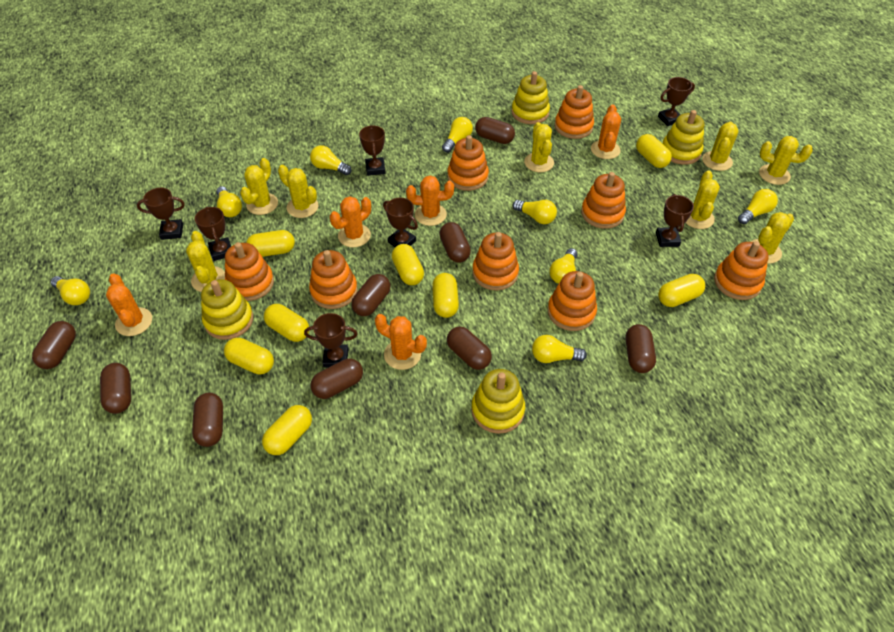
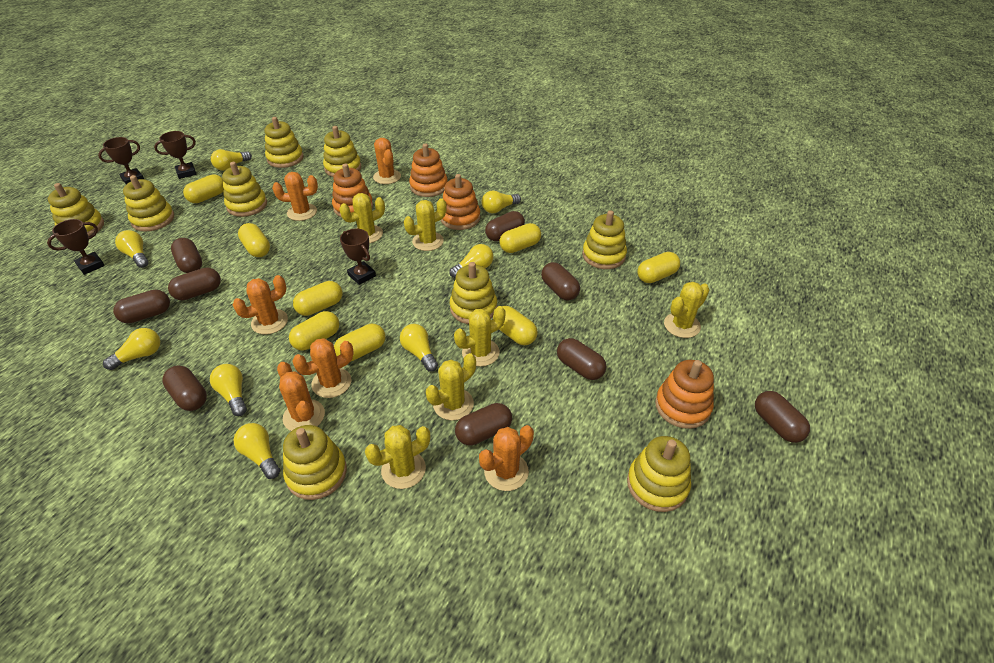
brown trophy: [137,188,185,240] [195,207,231,261] [304,313,358,368] [359,125,386,176] [383,198,418,247] [656,194,694,247] [658,77,695,126] = 7 -> [47,219,105,275] [98,137,144,184] [154,131,197,179] [340,229,376,285] = 4
orange cactus: [106,273,152,336] [330,196,371,247] [375,314,427,370] [406,175,454,226] [591,104,621,159] = 5 -> [233,275,288,334] [272,172,318,221] [277,362,325,431] [292,338,354,398] [373,138,401,184] [479,425,534,491] = 6
orange stacking toy: [225,242,274,301] [309,250,358,309] [447,135,489,191] [472,232,519,290] [547,271,597,331] [555,85,594,139] [581,172,626,229] [714,241,768,300] = 8 -> [332,164,373,217] [409,143,447,197] [440,174,480,230] [655,360,714,429] = 4
yellow cactus: [186,231,225,292] [240,158,278,215] [278,165,319,218] [524,122,554,172] [685,171,720,229] [702,122,738,171] [751,212,794,264] [759,136,813,185] = 8 -> [339,193,385,243] [365,425,430,489] [404,198,447,251] [426,353,476,420] [454,306,506,367] [664,282,709,338] = 6
yellow stacking toy: [201,279,253,340] [471,369,525,434] [511,71,550,124] [663,110,704,165] = 4 -> [48,183,104,236] [123,175,174,232] [222,162,267,217] [265,117,303,168] [283,425,347,500] [323,126,361,177] [450,262,497,324] [582,210,627,269] [627,436,691,512] = 9

